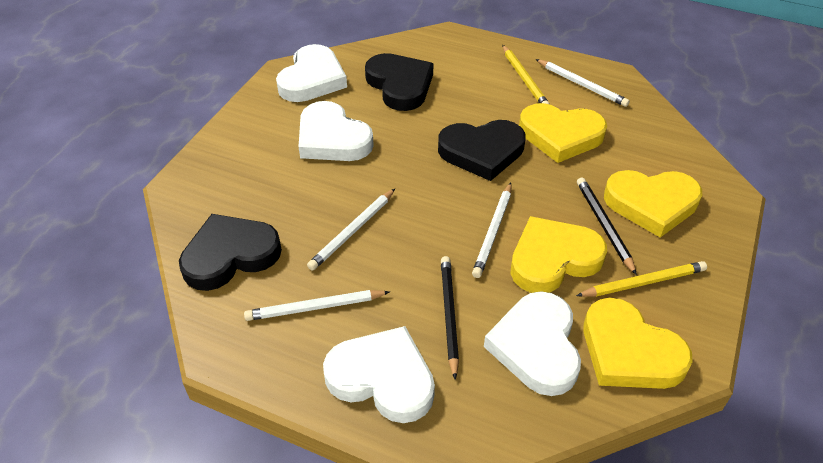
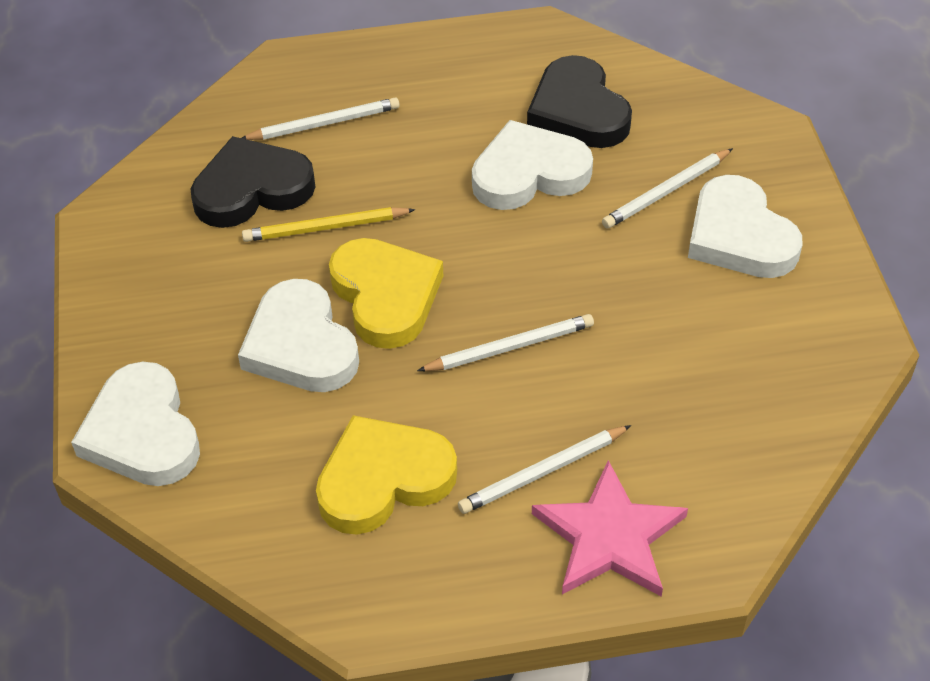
black heart: [179,214,282,291] [365,53,434,111] [438,120,526,181] = 3 -> [191,136,316,228] [527,55,632,148] = 2
black pencil: [441,256,459,380] [577,178,637,275] = 2 -> none = 0
pink star: none = 0 -> [532,460,688,597] = 1
yellow heart: [510,216,607,293] [519,103,607,163] [583,298,693,389] [604,170,702,237] = 4 -> [316,415,457,535] [329,238,443,349] = 2
yellow pencil: [502,45,550,104] [576,261,707,297] = 2 -> [242,207,416,242] = 1

